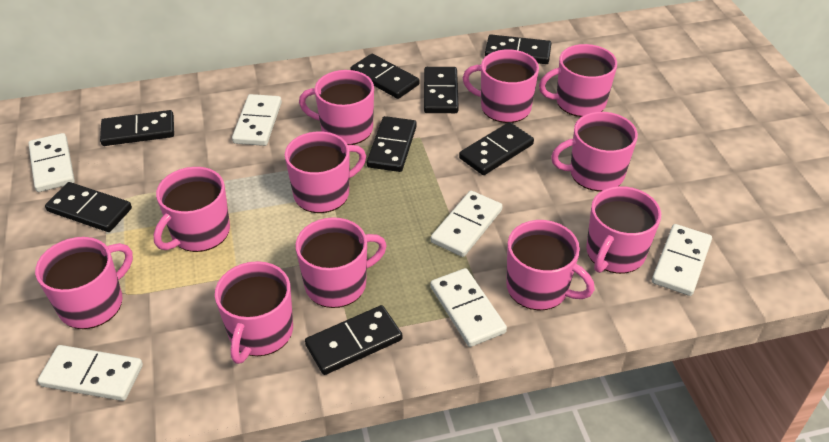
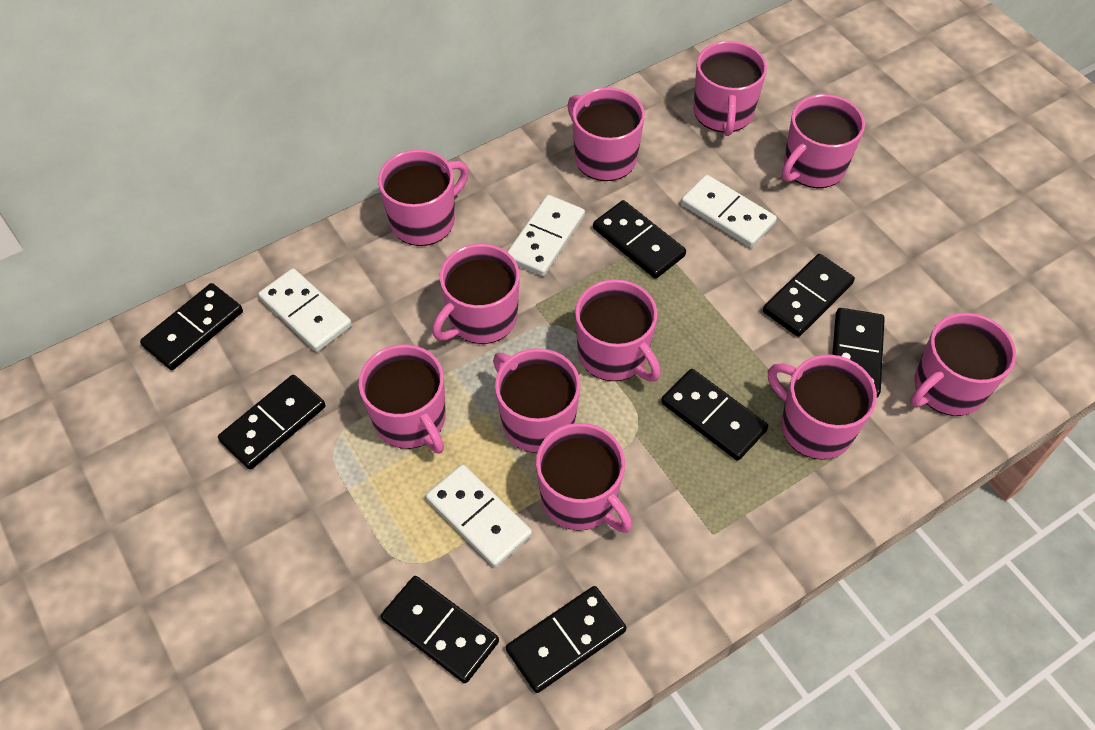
white domino: [28,133,75,192] [38,345,143,401] [232,94,282,146] [430,268,507,347] [431,191,502,257] [652,224,712,296] = 6 -> [258,268,352,352] [426,464,532,568] [507,195,585,276] [681,175,777,248] = 4

